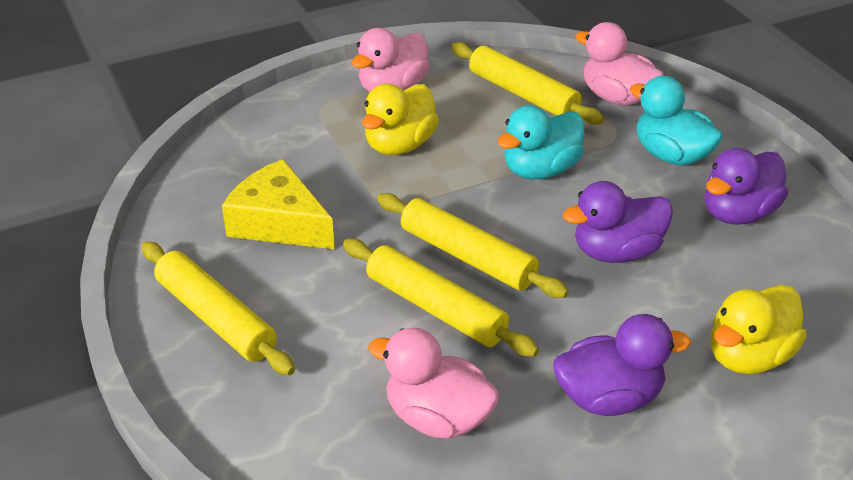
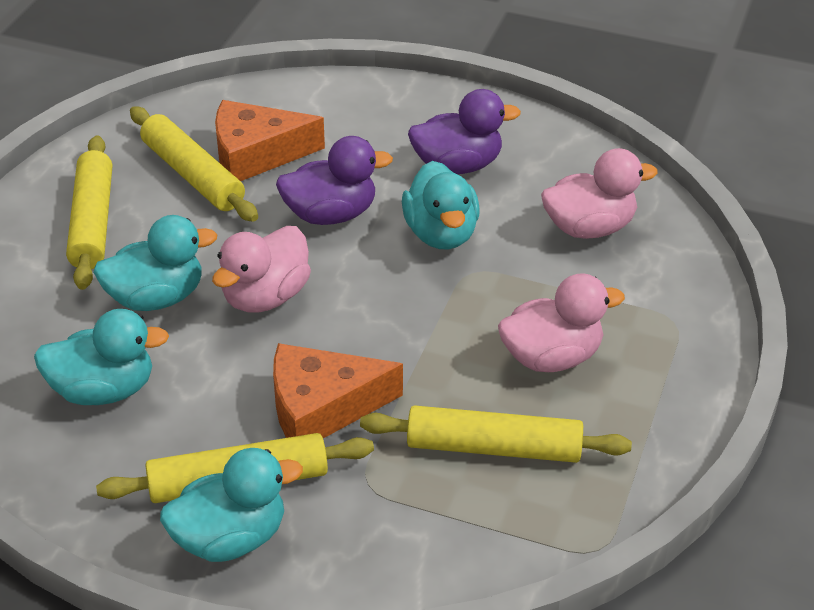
orange cheese: none = 0 -> [215,100,325,181] [273,343,403,438] = 2
purple duck: [553,314,691,416] [563,181,673,263] [705,148,788,225] = 3 -> [276,136,393,225] [408,89,521,174] = 2
turquoise duck: [497,105,585,179] [630,76,723,166] = 2 -> [34,309,169,405] [93,215,217,311] [160,448,303,562] [402,161,480,249] = 4
yellow cheese: [222,159,335,249] = 1 -> none = 0
yellow duck: [362,84,439,155] [711,285,807,374] = 2 -> none = 0

